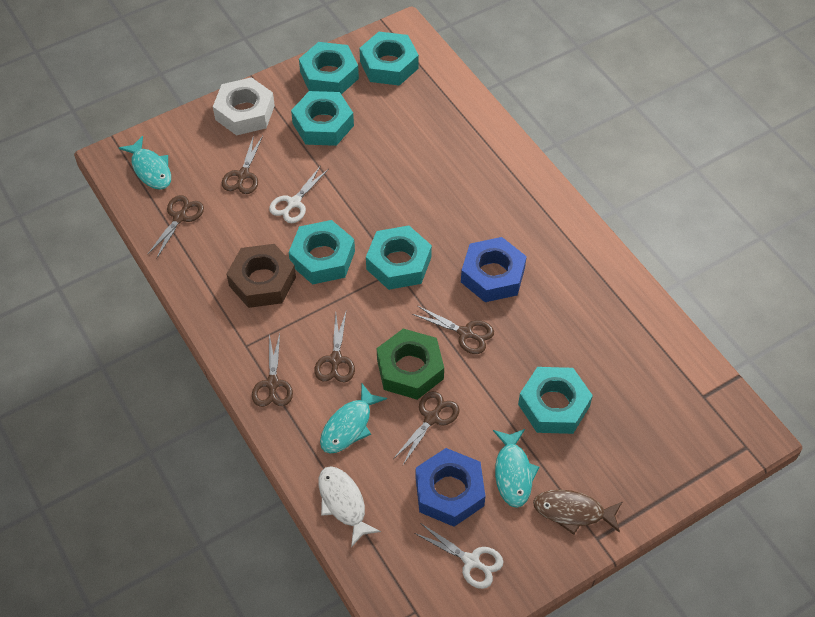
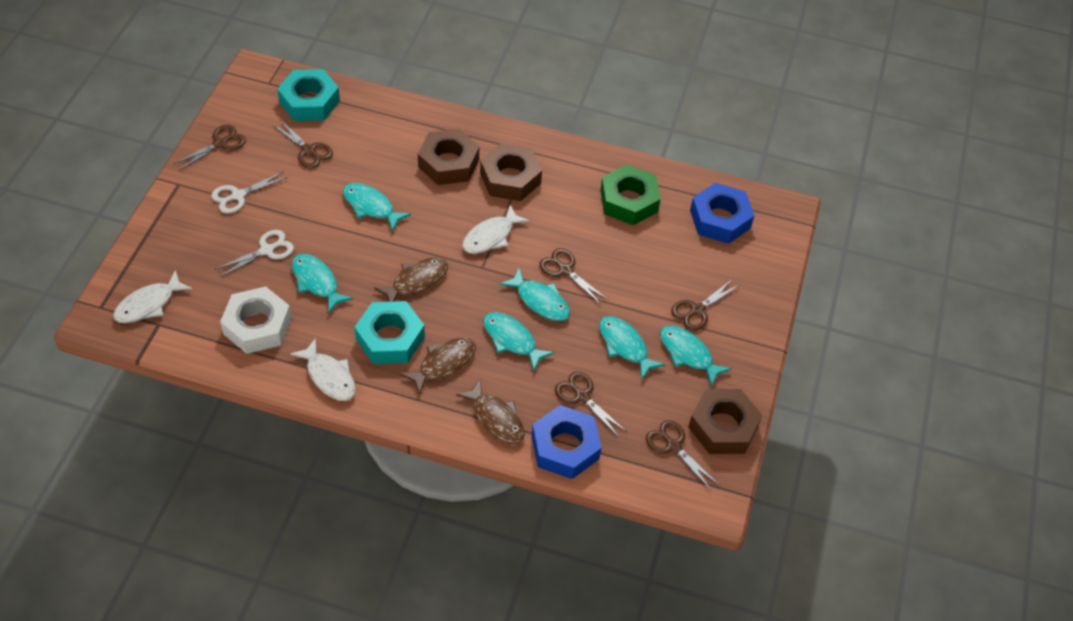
brown fish: [533,490,623,535] = 1 -> [374,257,448,302] [400,338,476,395] [456,379,525,444] = 3
brown nut: [227,244,296,308] = 1 -> [418,129,479,185] [480,143,542,201] [688,389,762,454] = 3
turquoise fish: [119,136,171,190] [320,384,387,454] [493,429,539,508] = 3 -> [292,254,353,313] [343,183,411,231] [484,312,554,371] [500,268,570,321] [599,316,665,379] [660,326,731,387] = 6
turquoise nut: [289,220,355,285] [291,91,354,146] [299,42,359,94] [359,32,419,86] [366,226,432,290] [518,367,593,434] = 6 -> [277,69,340,121] [354,301,425,364] = 2
white fish: [318,466,381,547] = 1 -> [113,270,192,323] [290,338,356,401] [462,205,529,254] = 3

